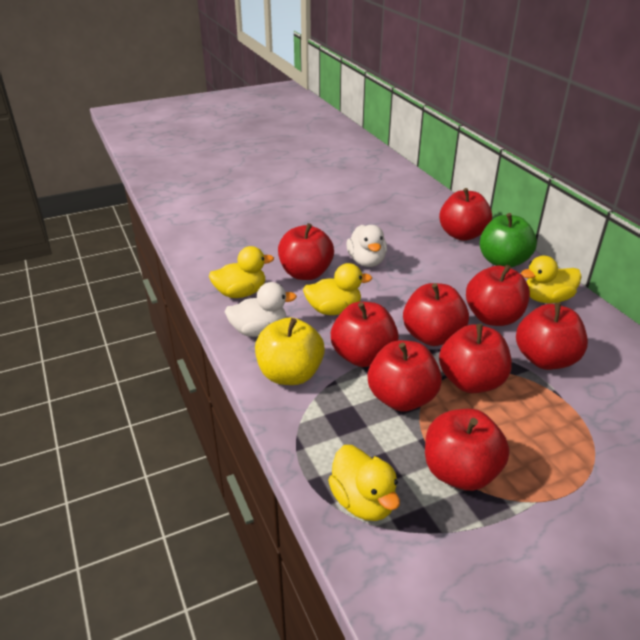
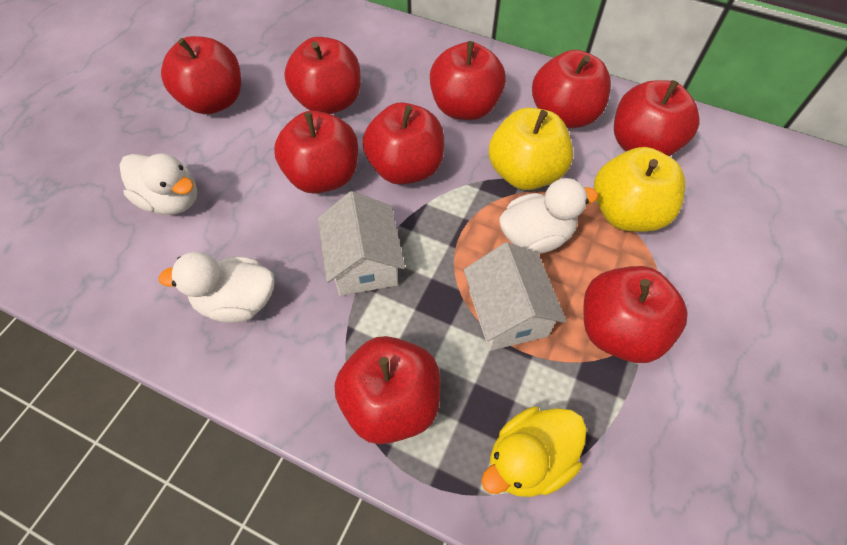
green apple: [480,213,537,268] = 1 -> none = 0
white duck: [224,282,297,337] [346,225,387,267] = 2 -> [120,153,197,215] [158,252,274,323] [499,178,598,254] = 3
white house: none = 0 -> [318,191,405,296] [464,242,566,351] = 2
yellow apple: [255,317,325,385] = 1 -> [489,108,573,190] [594,147,685,232] = 2
yellow duck: [209,246,274,298] [303,263,373,315] [328,445,400,521] [521,256,582,303] = 4 -> [481,407,587,497] = 1

